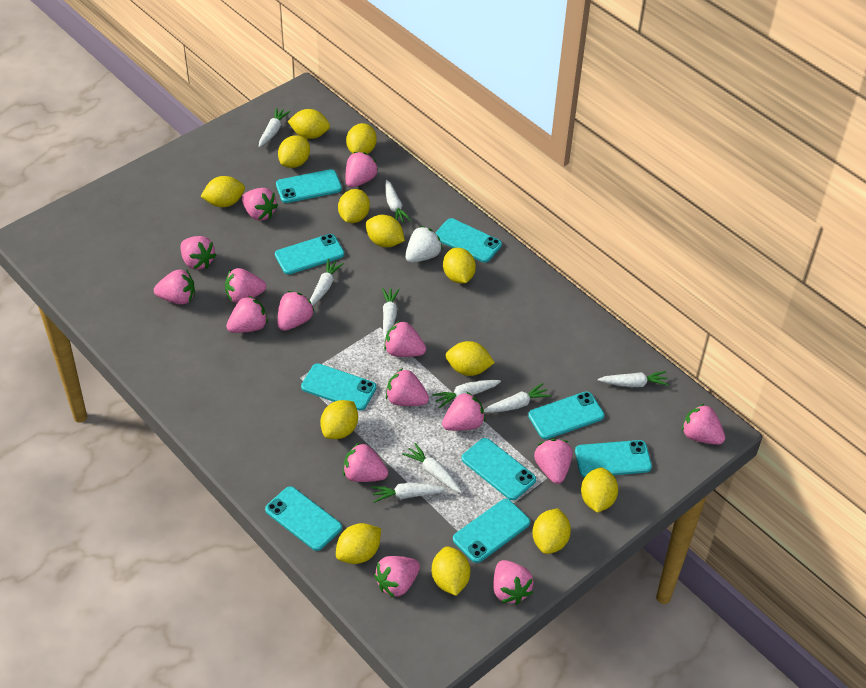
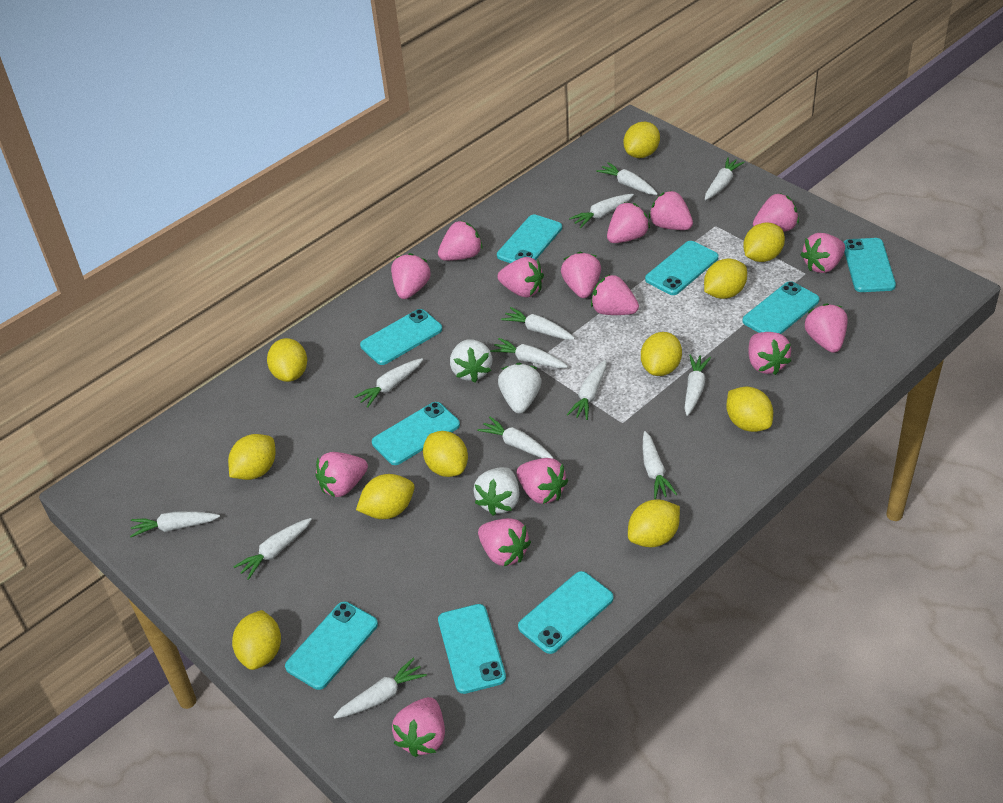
white carrot: [259,108,291,147] [310,259,344,306] [371,482,447,503] [382,288,400,338] [385,180,411,223] [402,443,462,493] [432,380,501,408] [484,383,551,413] [598,371,669,387] = 9 -> [130,511,220,537] [233,518,312,580] [334,658,427,719] [354,358,423,408] [477,417,554,459] [490,338,568,368] [501,307,575,340] [567,360,606,420] [569,194,634,228] [596,162,658,195] [643,431,677,499] [684,354,711,416] [705,157,745,200] = 13
white strawberry: [405,226,442,263] = 1 -> [450,339,493,383] [473,467,520,516] [498,363,542,414] = 3
yellow lemon: [200,176,245,207] [278,135,310,168] [288,109,330,139] [320,400,358,439] [336,523,381,564] [338,189,370,223] [346,123,377,154] [366,215,405,247] [432,546,470,596] [443,248,476,284] [445,341,495,376] [532,508,571,554] [581,468,618,513] = 13 -> [228,434,275,480] [232,610,281,670] [267,338,307,382] [356,474,415,519] [423,431,468,477] [624,122,660,158] [628,500,680,547] [641,332,682,376] [704,259,747,299] [726,387,773,432] [743,223,785,262] = 11

